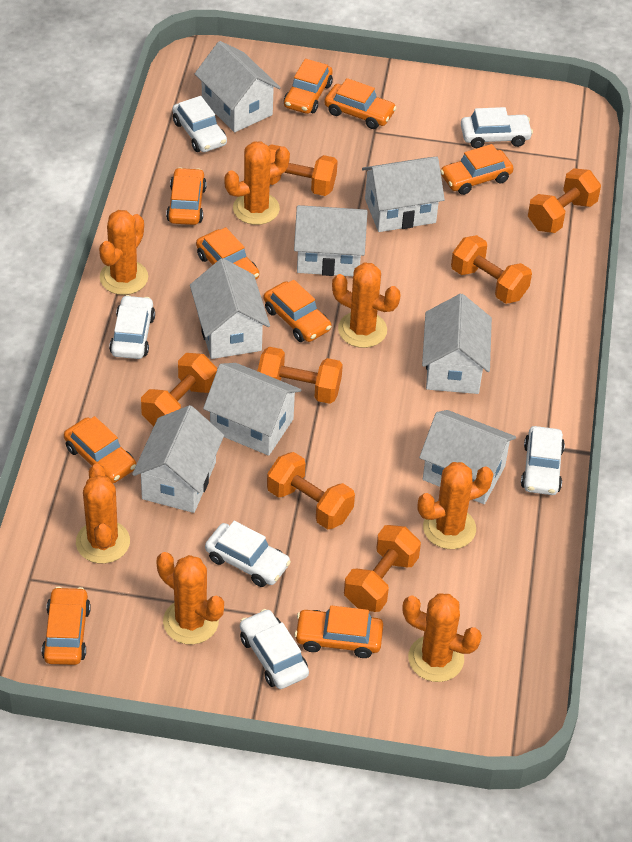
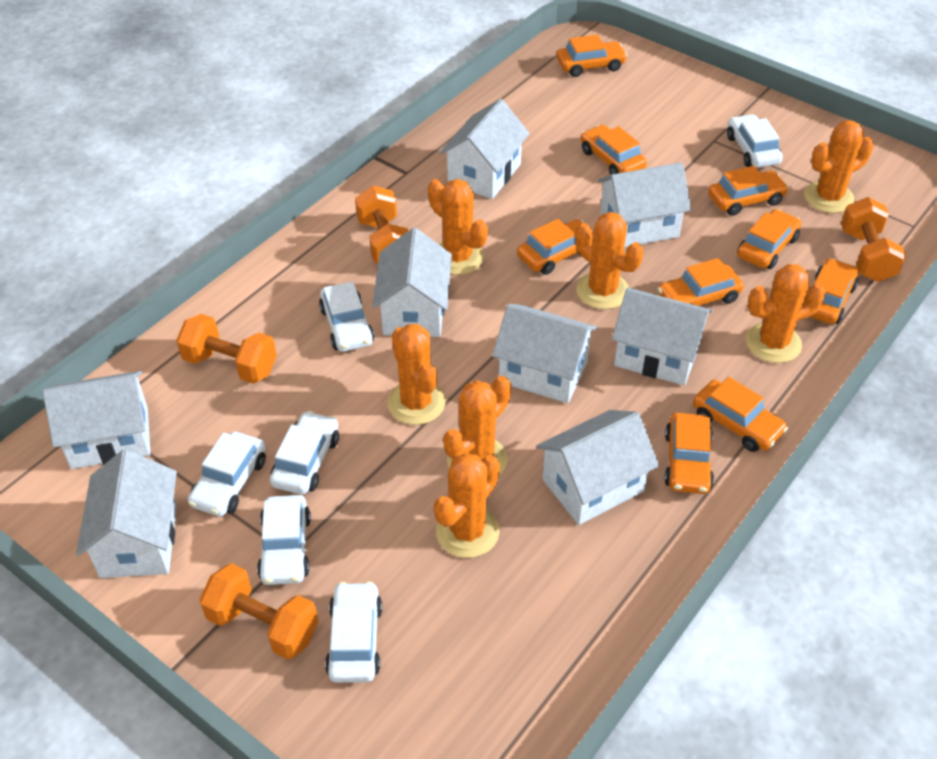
orange dumbbell: [141,353,217,427] [257,347,343,404] [267,452,355,529] [268,144,338,196] [344,525,421,612] [451,235,532,304] [528,168,601,233] = 7 -> [176,314,277,384] [199,563,319,659] [355,186,409,263] [841,197,906,282] = 4

